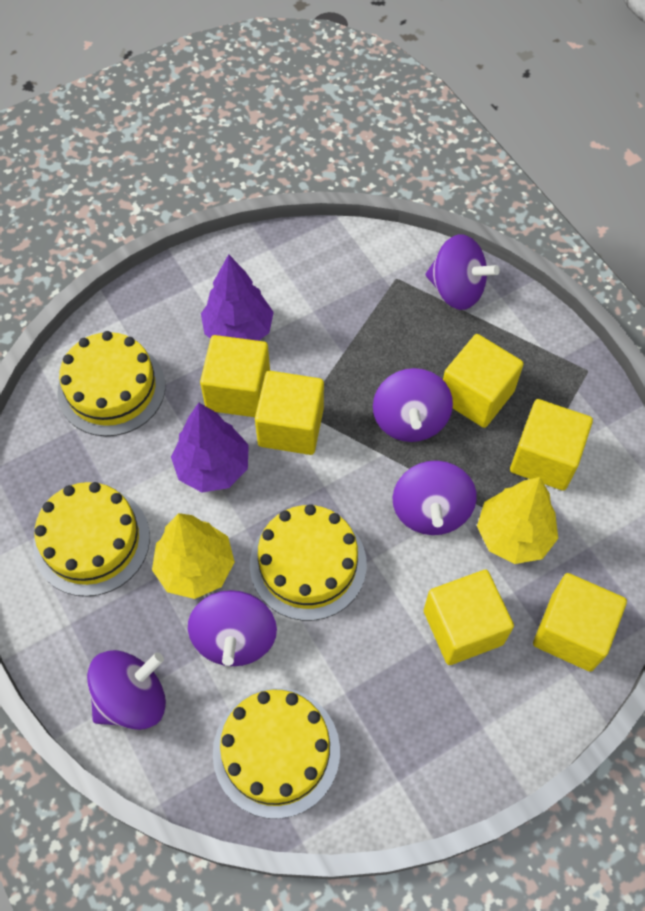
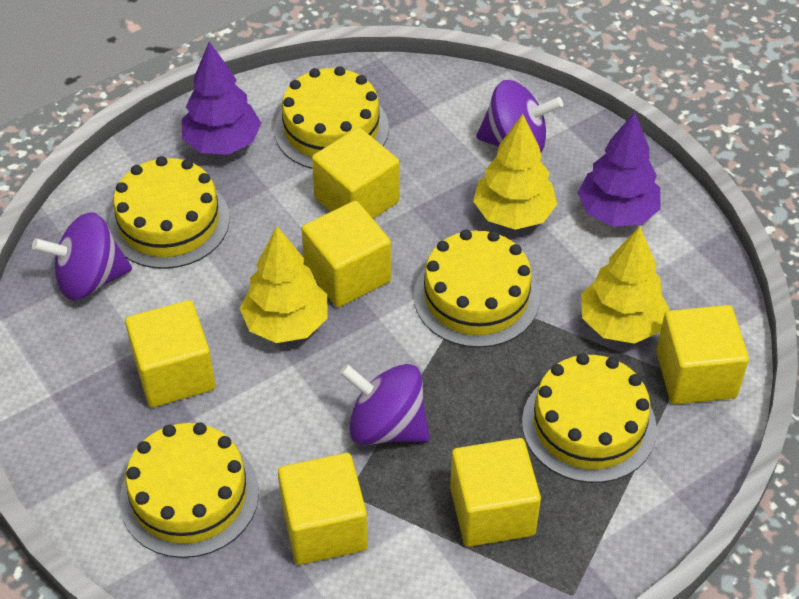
purple spinning top: [87,650,166,730] [188,590,277,666] [373,368,453,442] [393,460,477,535] [426,234,500,310] = 5 -> [32,212,132,300] [340,364,430,445] [476,80,563,152] = 3
yellow cake: [33,482,150,597] [57,331,165,436] [213,688,340,819] [250,504,367,621] = 4 -> [108,156,230,269] [120,422,259,558] [274,66,389,169] [414,230,540,348] [522,353,657,483] = 5
yellow tree: [152,513,235,599] [477,477,558,564] = 2 -> [240,226,327,343] [473,114,557,230] [581,226,669,344] = 3

